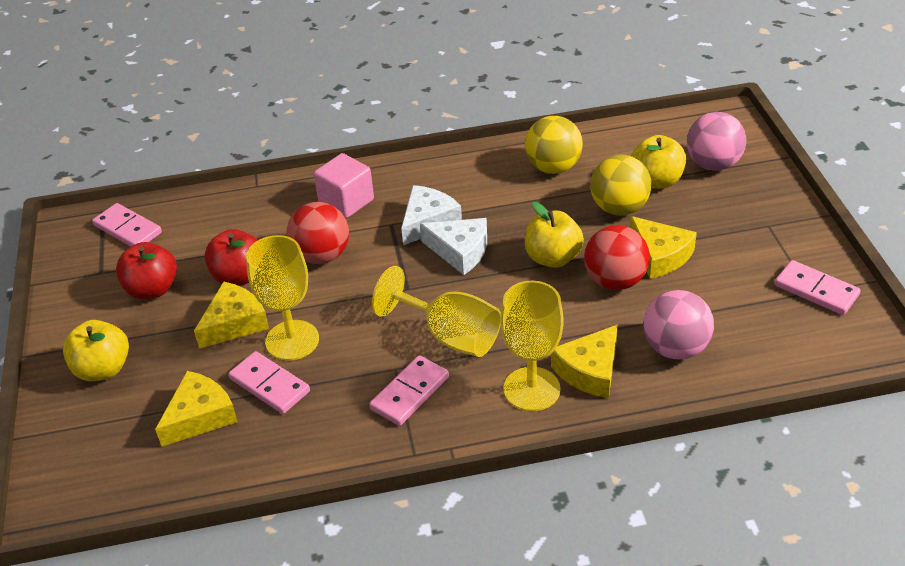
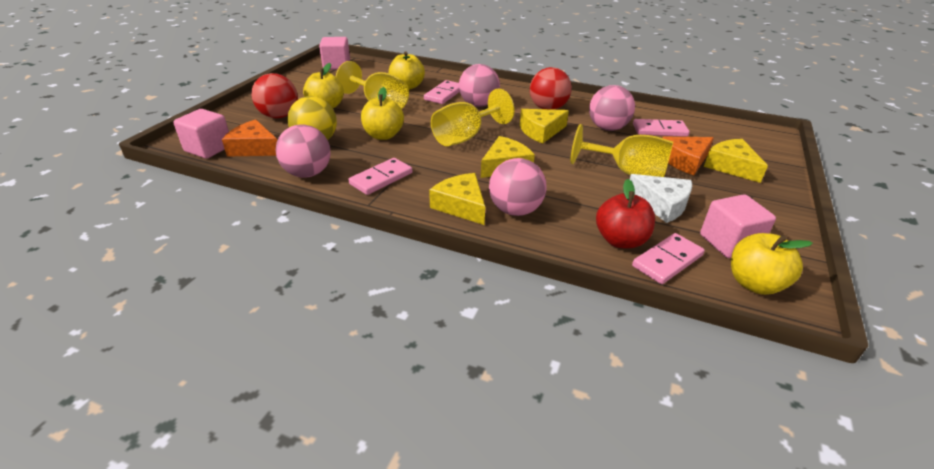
orange cheese: none = 0 -> [222,119,277,157] [662,137,714,175] = 2
pink ball: [643,290,714,359] [687,112,746,171] = 2 -> [276,124,331,178] [459,64,500,107] [489,158,547,216] [589,85,635,131] = 4
pink cube: [314,153,374,218] = 1 -> [173,109,229,159] [319,37,350,70] [700,194,776,258] = 3
red apple: [116,242,177,299] [205,229,258,286] = 2 -> [596,179,655,249] = 1
white cheese: [401,185,462,245] [420,218,487,275] = 2 -> [630,174,692,223] = 1
yellow apple: [63,320,129,381] [525,202,584,268] [631,135,686,189] = 3 -> [303,63,344,108] [361,87,404,140] [389,51,425,90] [731,233,813,295] = 4
yellow ball: [525,116,583,174] [590,155,651,215] = 2 -> [287,96,337,140] = 1

